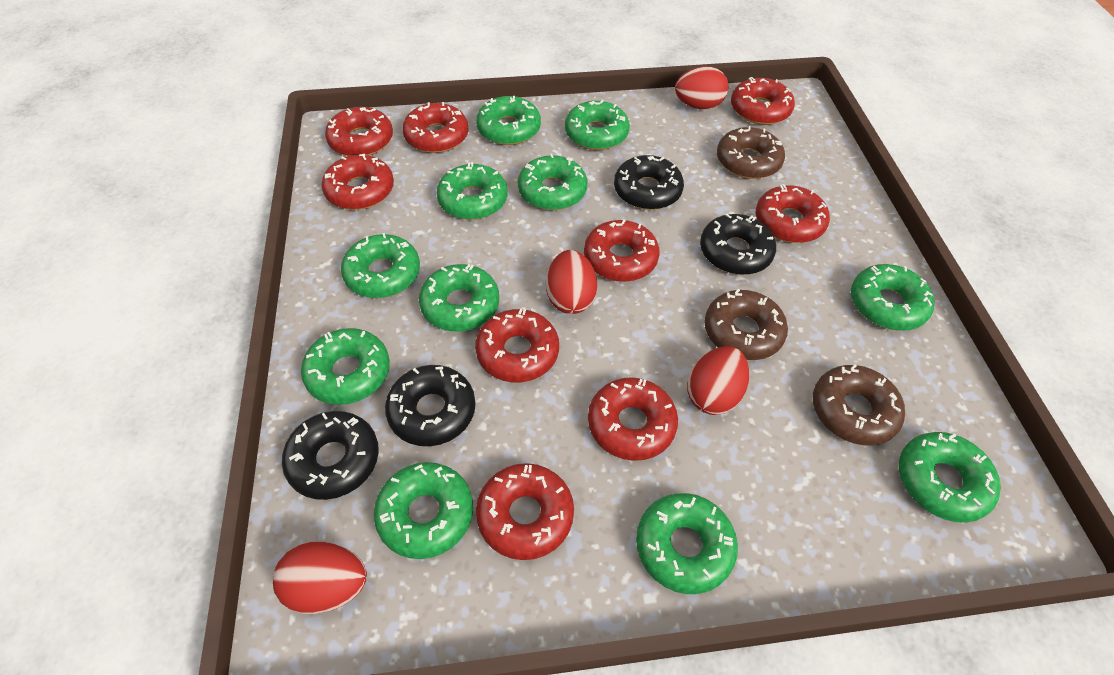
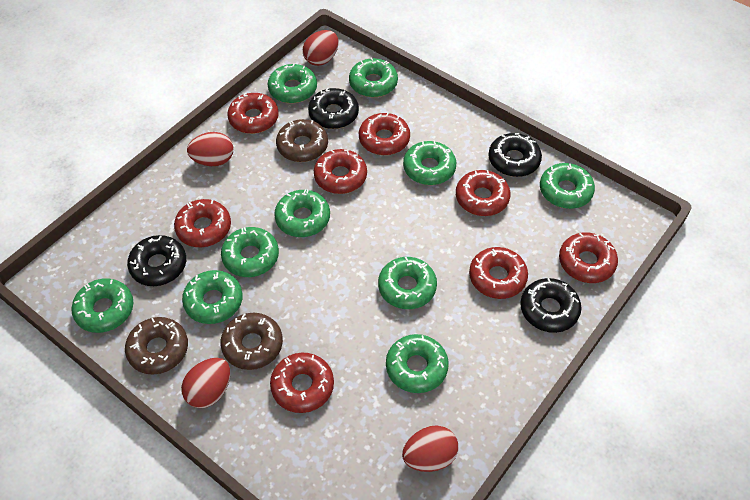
green donut: [301,328,390,405] [341,233,420,298] [374,462,473,559] [419,264,499,332] [436,162,508,220] [476,96,541,145] [518,154,587,210] [565,100,630,150] [636,493,738,594] [851,264,935,331] [899,432,1001,523] = 11 -> [71,278,134,333] [182,270,243,324] [221,227,279,277] [268,64,317,103] [274,189,330,237] [349,58,398,97] [378,257,437,309] [386,334,449,393] [403,141,456,185] [540,163,595,209] = 10
red donut: [321,154,394,210] [325,107,393,156] [402,102,468,153] [475,309,559,382] [476,463,574,560] [584,219,660,282] [588,377,678,461] [731,77,795,125] [756,184,830,243] = 9 -> [174,199,231,247] [227,92,279,134] [270,353,334,413] [314,149,367,194] [359,113,410,155] [456,170,510,216] [469,247,528,299] [559,232,618,283] = 8

